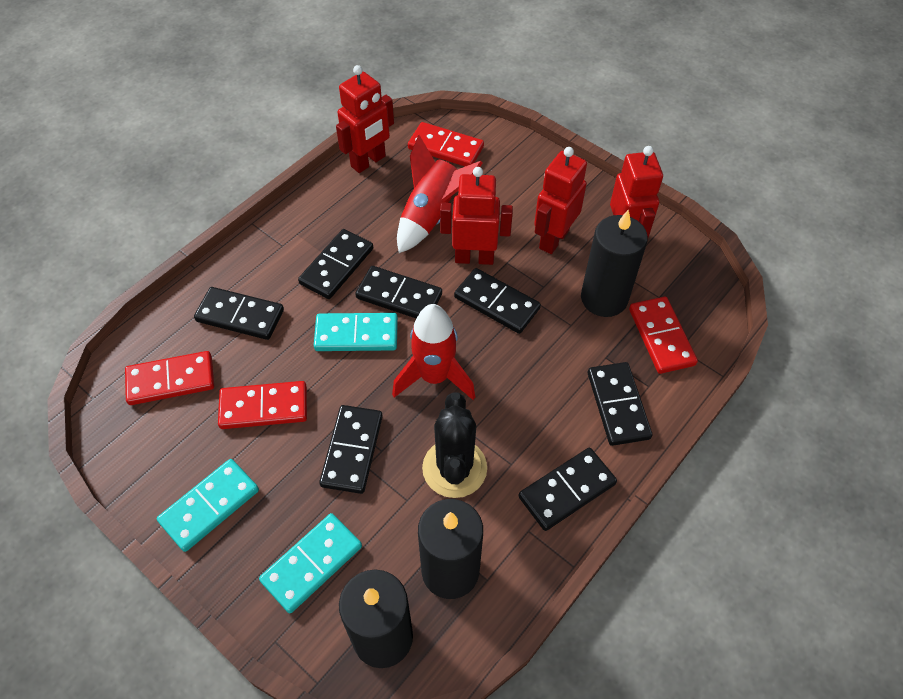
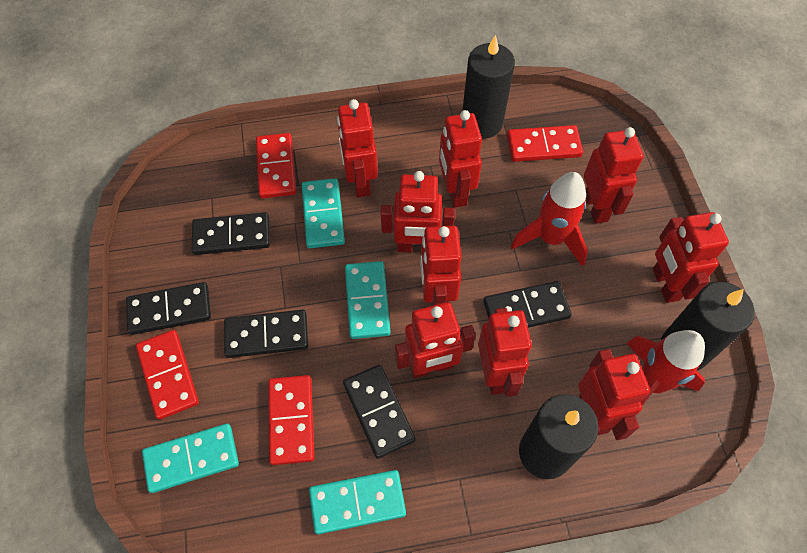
black cactus: [422,393,487,498] = 1 -> none = 0
black domino: [194,287,284,340] [298,229,373,299] [319,405,383,494] [355,266,442,319] [454,268,541,334] [519,448,617,531] [588,362,652,446] = 7 -> [126,282,211,335] [192,212,270,255] [224,310,308,358] [343,365,416,459] [483,281,572,328] = 5
red robot: [336,65,394,173] [440,167,513,265] [534,147,587,254] [610,146,663,238] = 4 -> [337,99,378,197] [381,171,455,253] [395,302,476,378] [420,226,462,306] [439,110,482,208] [478,308,532,397] [578,349,650,440] [584,127,644,224] [653,212,729,303] = 9
turquoise domino: [157,459,259,552] [259,513,362,613] [314,313,398,351] = 3 -> [142,424,239,493] [301,178,345,248] [309,470,406,534] [345,261,391,339] = 4

